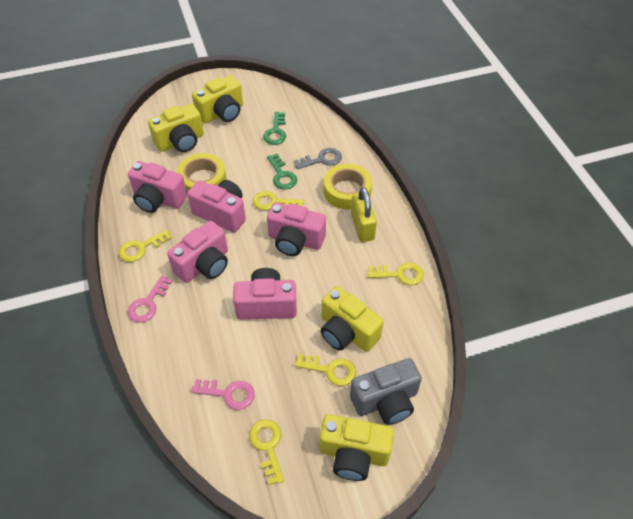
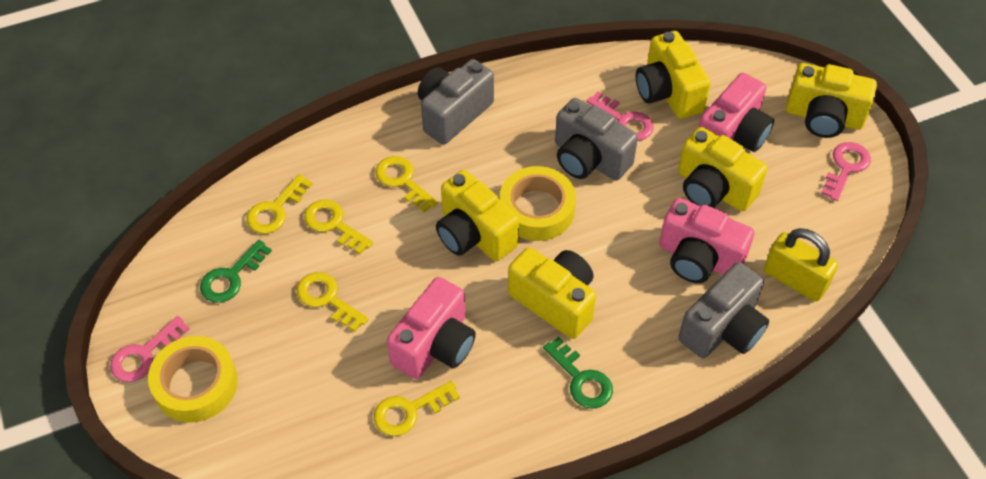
grey camera: [350,358,422,425] = 1 -> [418,59,494,144] [555,98,638,180] [678,262,769,358] = 3
grey key: [294,148,342,169] = 1 -> none = 0
pink camera: [128,161,188,213] [167,221,228,283] [187,180,246,233] [233,268,297,320] [267,202,326,256] = 5 -> [387,277,476,379] [659,198,754,283] [698,73,774,152] = 3
pink key: [128,275,173,323] [191,379,255,410] = 2 -> [110,316,190,382] [587,91,654,141] [821,142,871,201] = 3
yellow camera: [148,104,204,152] [192,75,243,123] [320,286,384,352] [320,414,394,481] = 4 -> [436,170,519,261] [508,247,596,339] [636,31,711,119] [678,127,768,212] [786,63,877,138] = 5

